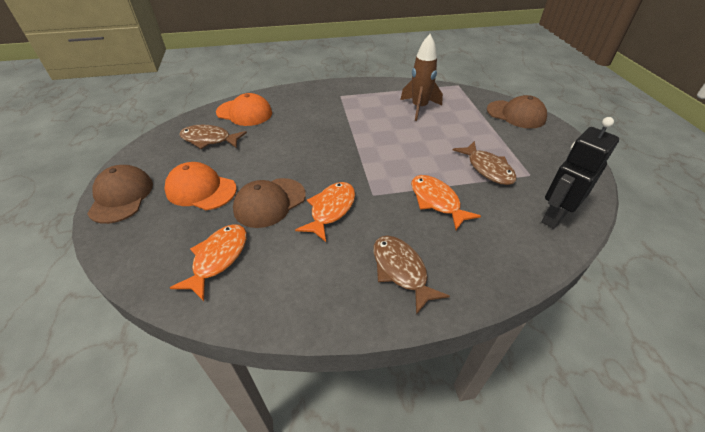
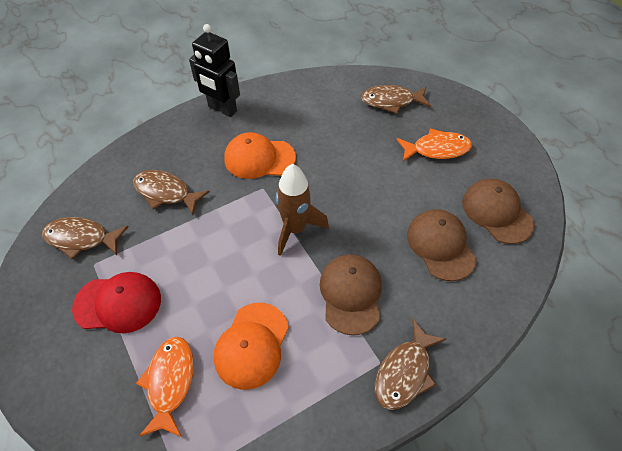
brown fish: [179,125,247,149] [373,236,450,315] [453,141,517,185] = 3 -> [42,217,128,259] [133,170,210,215] [361,85,431,114] [375,318,446,410] = 4
orange fish: [170,224,247,301] [295,182,355,242] [411,175,481,230] = 3 -> [136,337,194,437] [396,129,472,161] = 2
red cap: none = 0 -> [72,272,161,333] = 1

